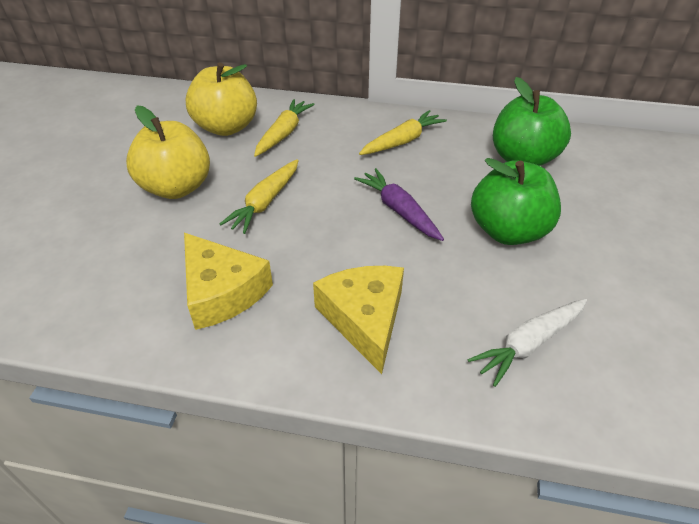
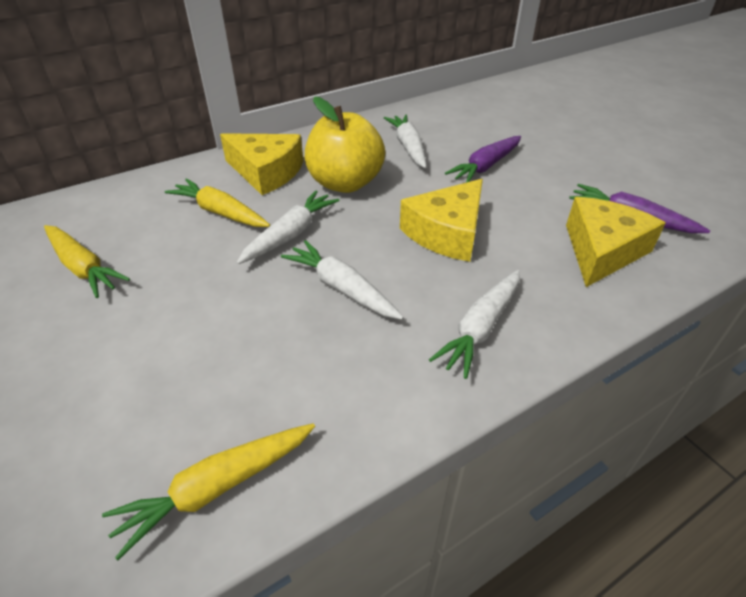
green apple: [471,158,561,245] [493,77,571,166] = 2 -> none = 0
purple carrot: [354,168,444,241] = 1 -> [445,136,521,183] [569,184,710,233] = 2
white carrot: [467,299,587,387] = 1 -> [237,190,340,264] [281,240,404,320] [384,115,427,168] [429,270,520,379] = 4
yellow apple: [126,105,210,199] [185,62,257,136] = 2 -> [305,96,385,193] = 1
yellow cheese: [184,233,273,330] [313,266,404,374] = 2 -> [220,133,303,195] [400,179,483,262] [566,197,666,287] = 3

